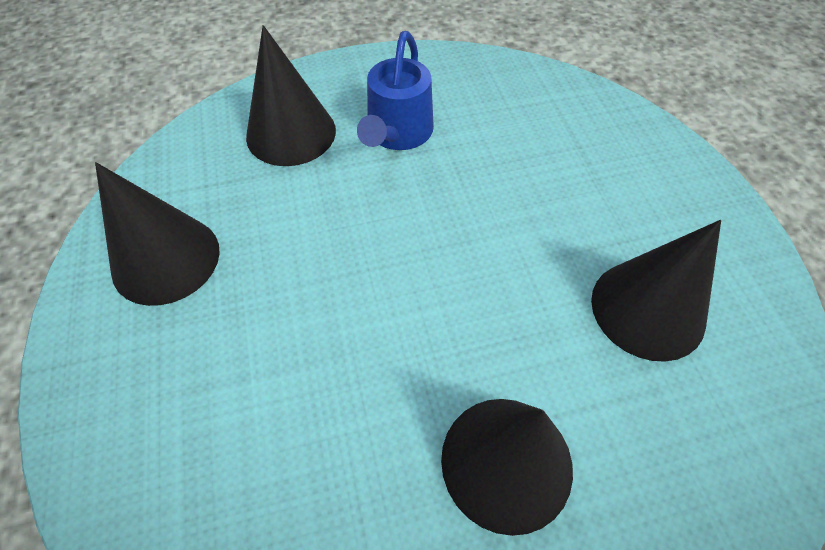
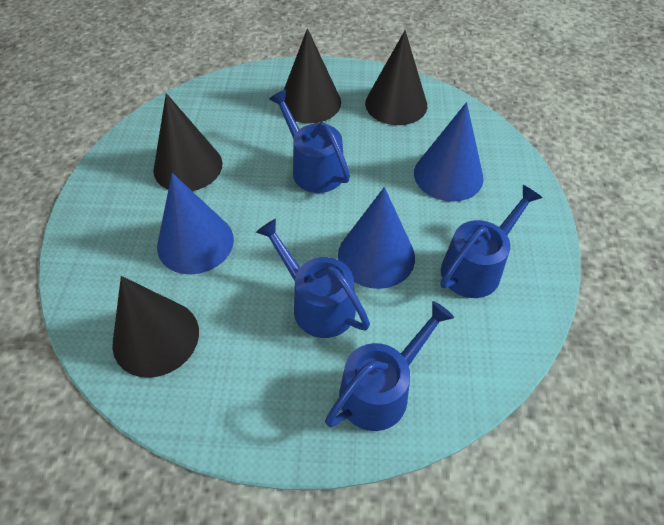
blue cone: none = 0 -> [157,173,234,274] [338,187,415,289] [414,102,483,202] = 3
blue watering can: [357,31,434,150] = 1 -> [256,219,370,338] [269,90,350,193] [325,301,454,431] [441,185,543,298] = 4

